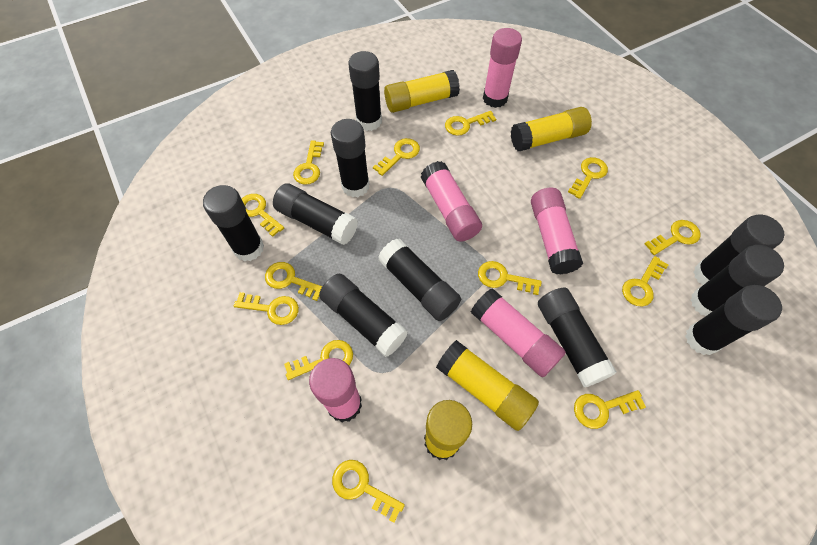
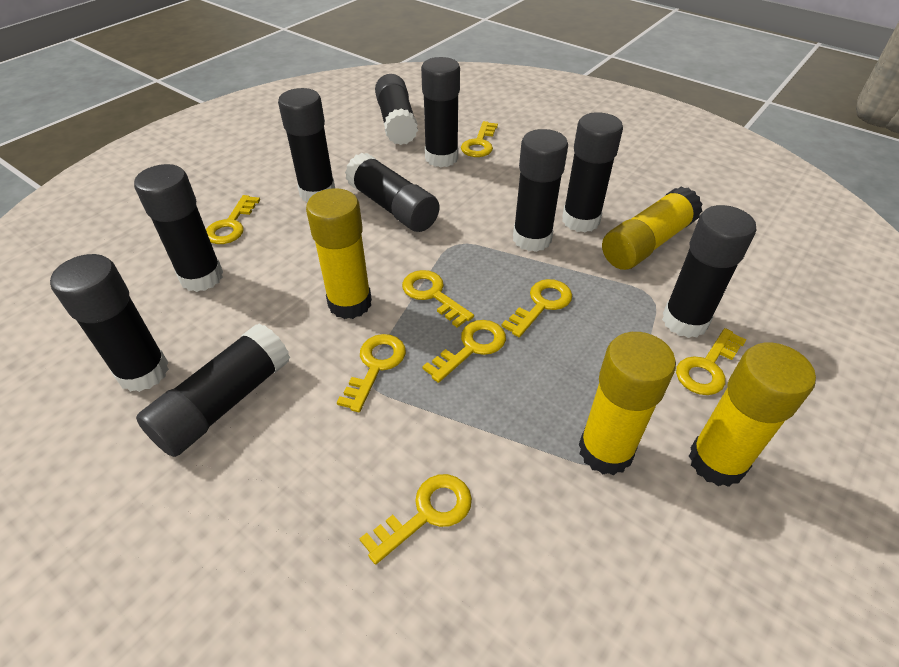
pink glue stick: [309,358,362,422] [421,161,482,242] [471,288,566,377] [483,28,522,108] [531,187,583,275] = 5 -> none = 0
yellow key: [234,292,299,325] [242,194,284,237] [265,262,322,301] [284,340,353,380] [293,140,324,185] [332,460,405,523] [373,138,420,176] [445,111,496,136] [478,261,542,295] [568,157,608,199] [574,390,646,429] [622,256,669,306] [645,220,701,255] = 13 -> [206,195,260,244] [337,334,406,412] [359,474,472,565] [402,270,474,328] [422,320,506,383] [461,121,498,157] [501,279,572,337] [676,328,746,395] = 8

